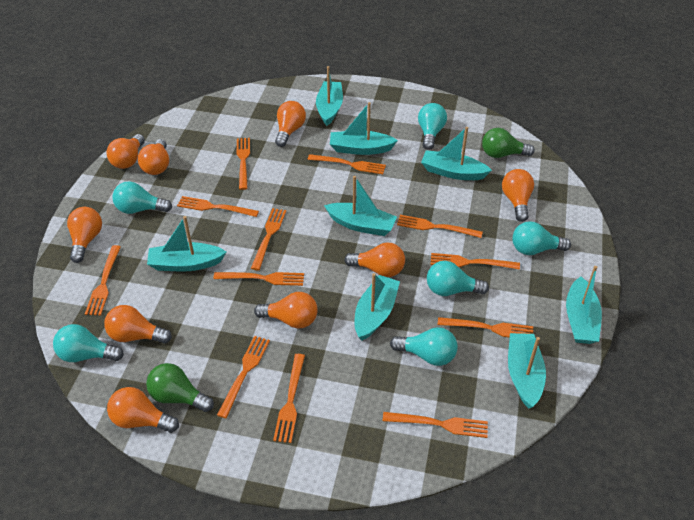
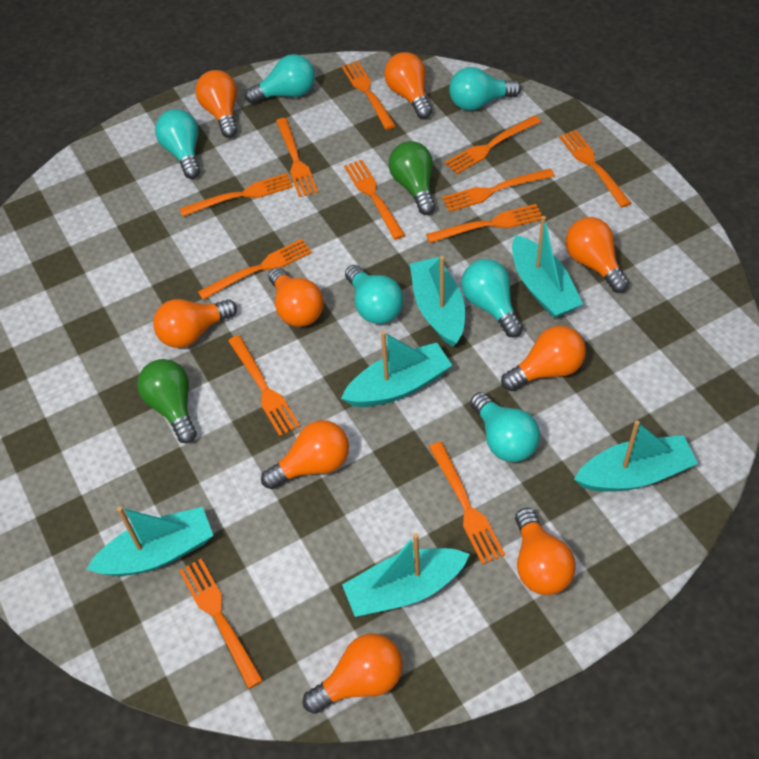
turquoise boat: [147,216,226,271] [316,66,343,126] [324,176,397,236] [330,102,398,155] [355,273,400,341] [421,127,492,180] [508,333,546,408] [566,266,602,344] = 8 -> [86,506,213,576] [341,331,452,407] [342,533,470,617] [410,256,465,347] [512,216,583,318] [574,420,698,492] = 6

